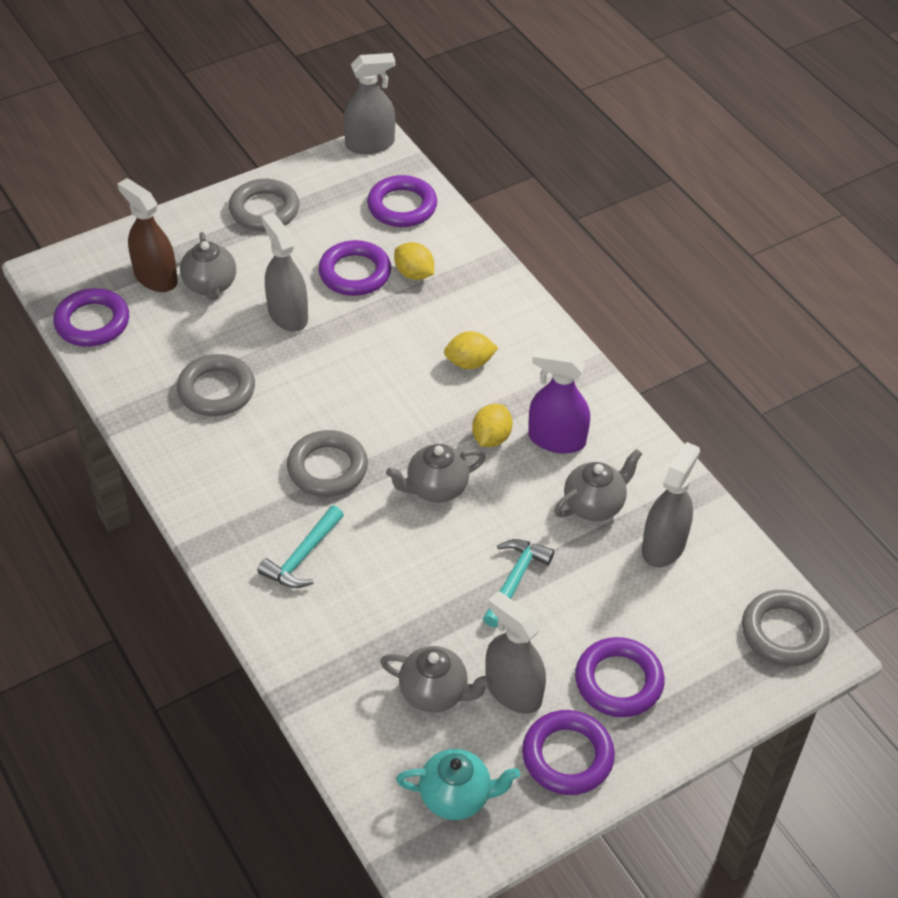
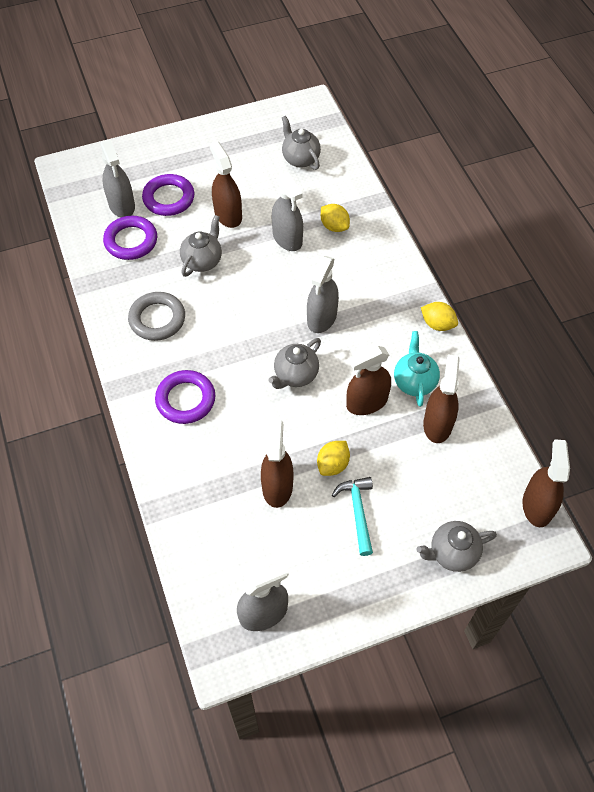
brown spray bottle: [118,178,178,292] = 1 -> [210,141,242,228] [261,420,293,508] [346,346,391,415] [423,354,460,443] [523,439,570,527] = 5
grey ring: [177,354,255,416] [229,179,299,231] [287,430,368,497] [742,590,830,666] = 4 -> [128,292,185,341] = 1
purple ring: [53,288,129,347] [318,240,391,296] [367,175,437,227] [522,710,615,795] [575,637,665,717] = 5 -> [103,216,157,260] [142,174,194,216] [155,370,215,424] = 3
purple spray bottle: [528,348,590,454] = 1 -> none = 0
turquoise hammer: [258,505,344,588] [483,539,554,627] = 2 -> [332,477,373,556] = 1

